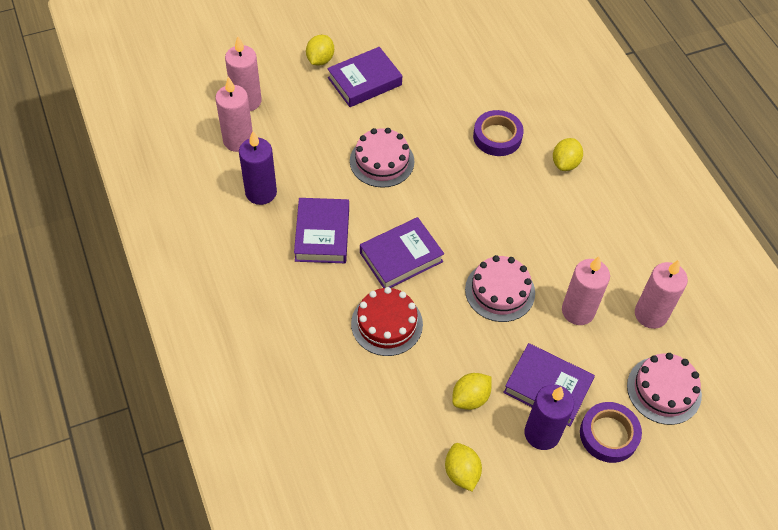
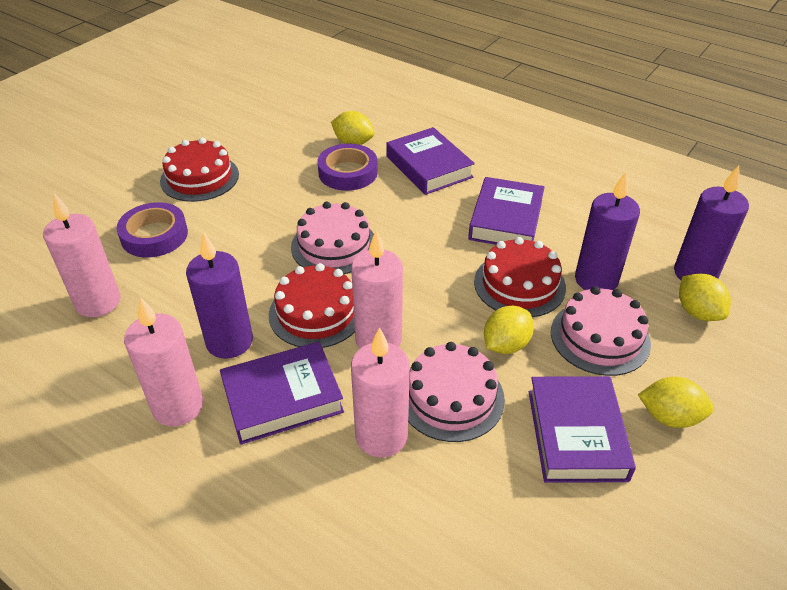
purple candle: [239,131,277,205] [525,384,574,450] = 2 -> [186,232,253,359] [575,172,640,290] [674,166,749,280] = 3
red cake: [351,287,423,356] = 1 -> [160,138,239,202] [269,263,355,348] [474,237,566,317] = 3

